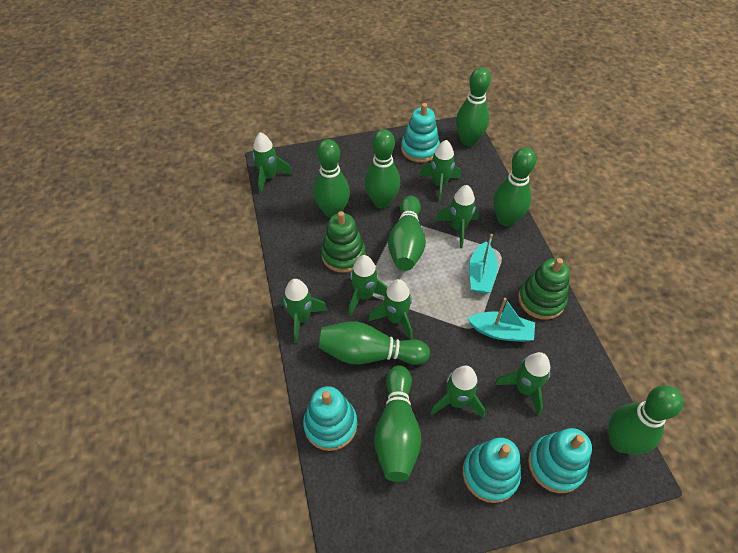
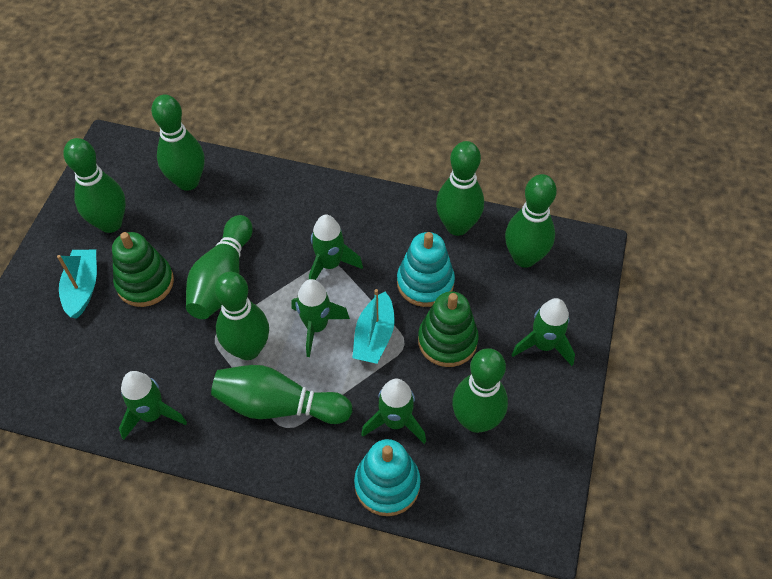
green rocket: [253,132,292,194] [280,279,328,343] [348,255,388,316] [368,279,413,340] [420,140,460,202] [430,366,485,418] [435,185,479,248] [494,352,550,416] = 8 -> [119,371,187,440] [291,279,350,357] [309,215,363,280] [361,379,426,444] [511,298,575,366] = 5
turquoise stacking toy: [303,386,357,451] [401,103,440,163] [463,438,521,503] [528,428,592,493] = 4 -> [354,439,421,516] [397,232,455,307] = 2

